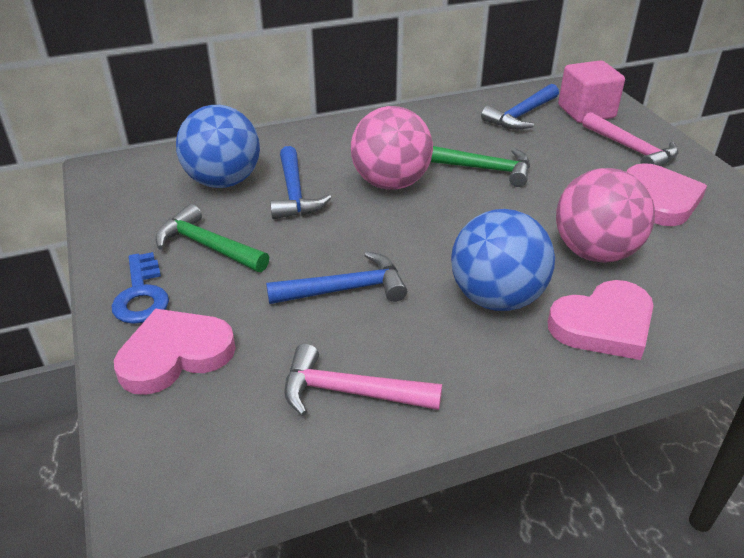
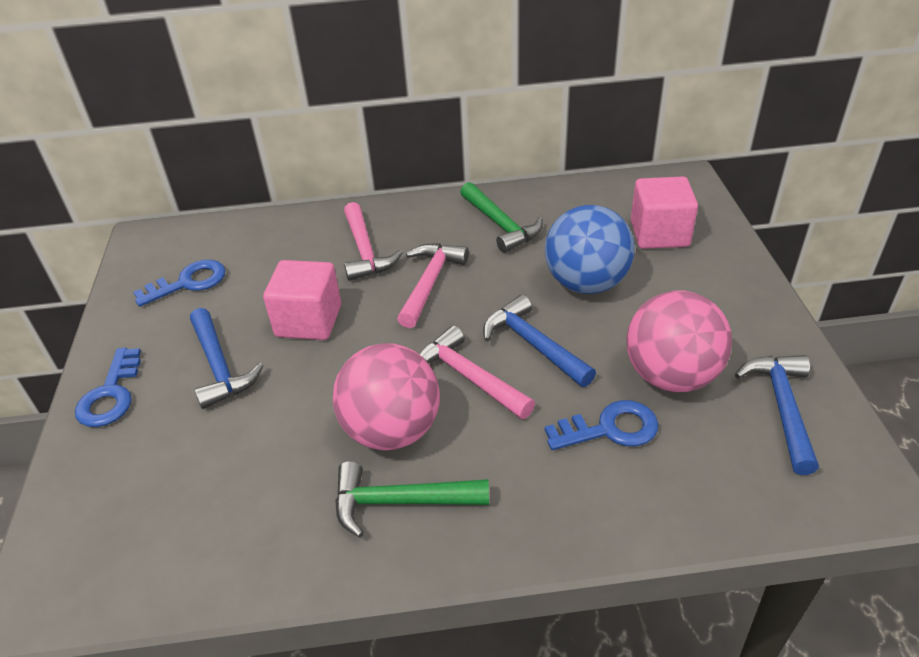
blue ball: [176,105,260,188] [451,209,555,311] = 2 -> [545,205,635,294] = 1
blue key: [112,252,169,324] = 1 -> [75,348,141,427] [133,260,225,307] [545,400,658,450] = 3
pink cube: [558,60,625,123] = 1 -> [263,260,341,340] [631,177,698,249] = 2
pink hammer: [284,344,442,416] [582,112,679,166] = 2 -> [344,202,403,281] [397,243,469,328] [420,325,535,419] = 3
pink heart: [114,308,236,395] [547,280,654,360] [626,163,707,226] = 3 -> none = 0

